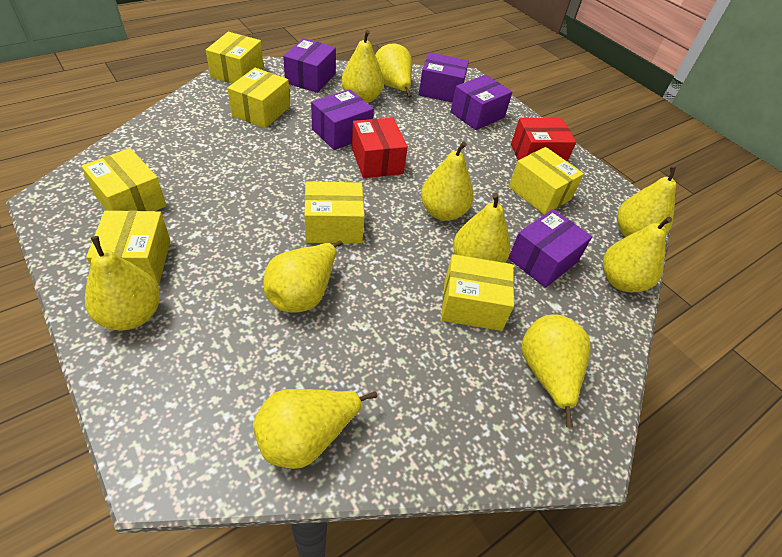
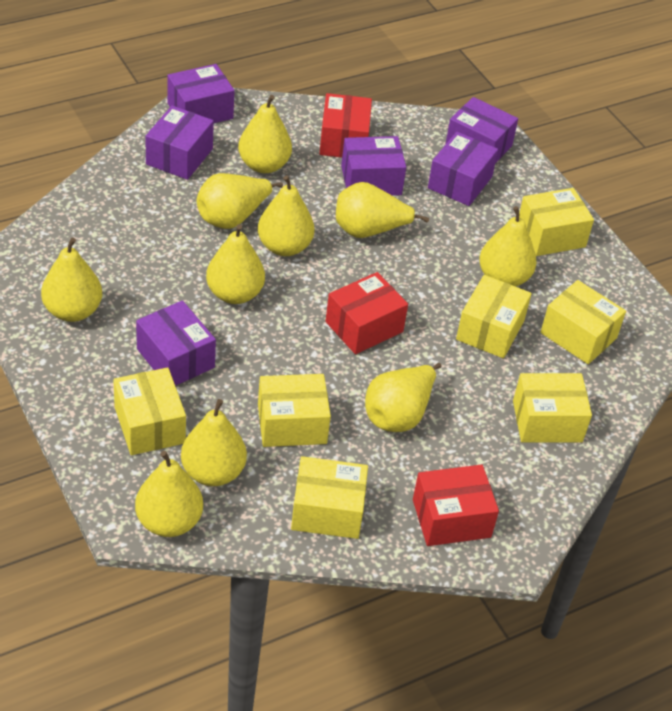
purple box: [283,38,336,93] [311,89,374,150] [419,52,469,102] [451,75,512,130] [508,209,592,288] = 5 -> [136,300,216,386] [145,105,214,180] [167,64,235,123] [341,136,406,196] [428,132,498,206] [445,97,518,163] = 6
red box: [352,118,408,178] [511,118,576,162] = 2 -> [319,93,372,158] [325,272,408,354] [413,465,499,546] = 3

